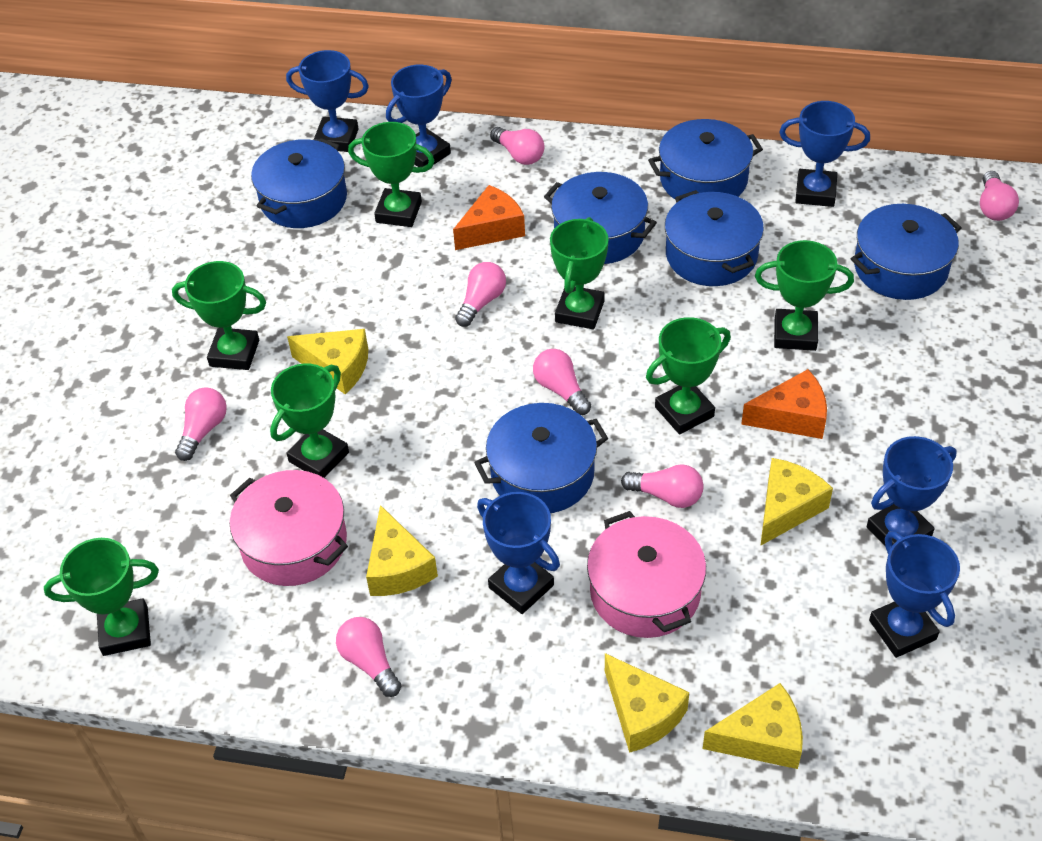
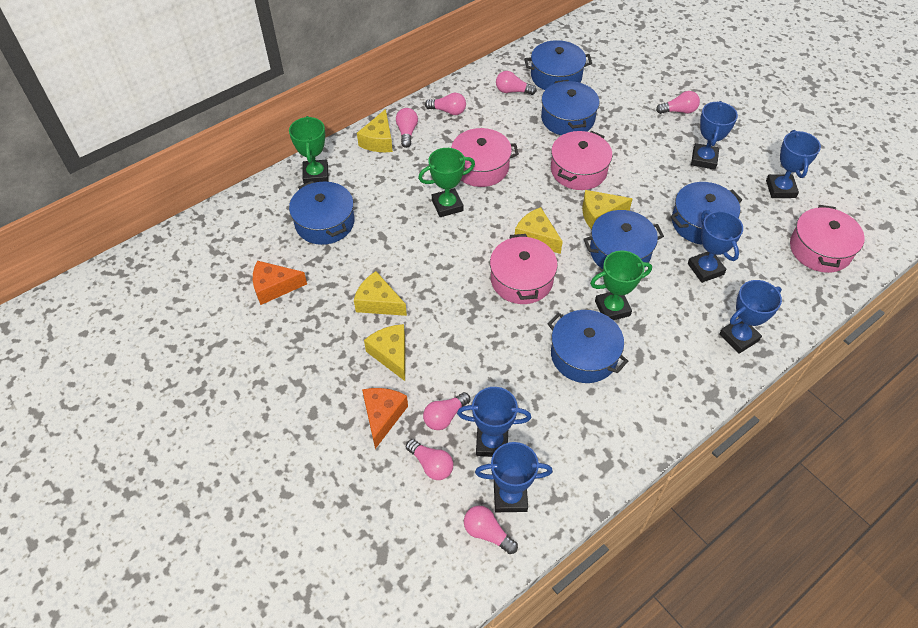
green trophy: [44,538,159,656] [172,261,266,370] [270,363,349,478] [348,122,434,227] [550,217,609,329] [646,317,731,434] [755,240,854,351] = 7 -> [289,116,329,184] [418,148,475,217] [590,251,652,320] = 3
pink pot: [230,470,348,586] [587,511,706,638] = 2 -> [451,128,519,187] [490,234,558,304] [551,131,612,190] [790,205,865,273] = 4

